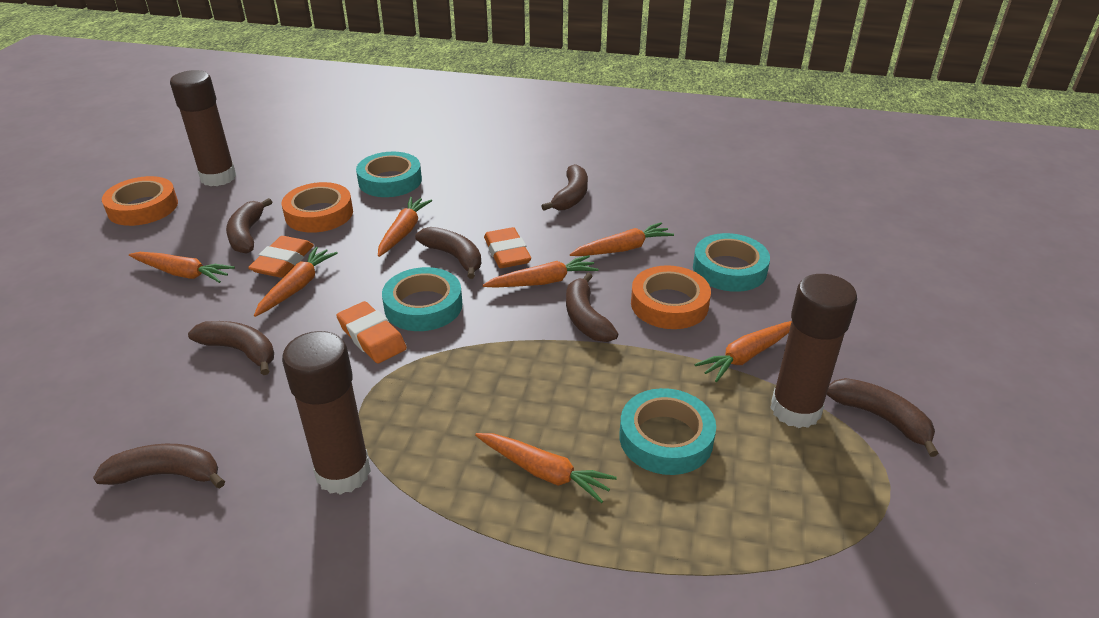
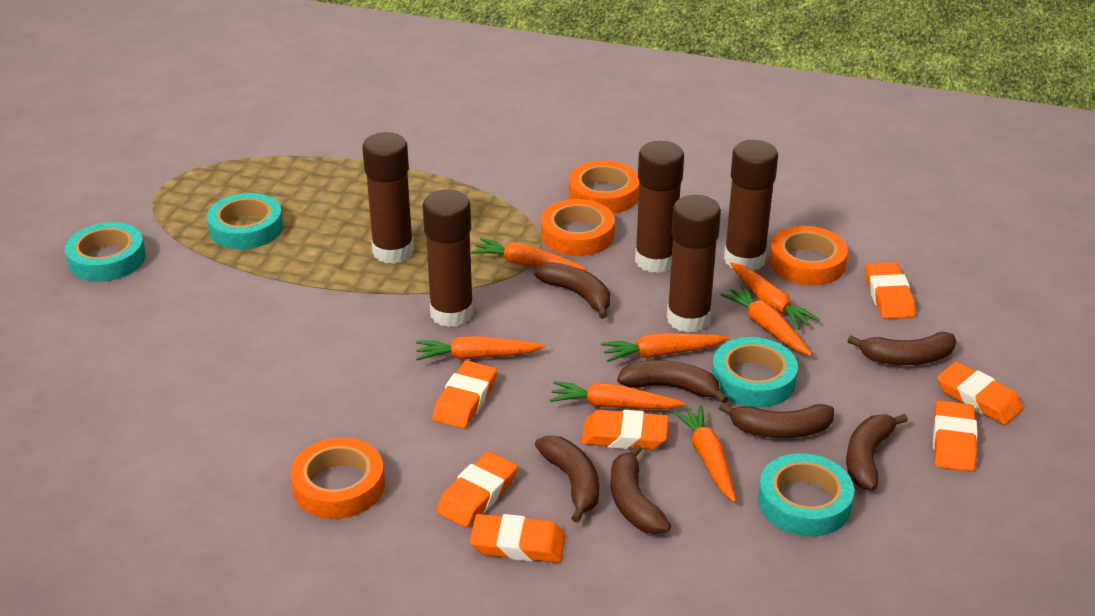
brown glue stick: [170,70,236,186] [282,331,371,495] [770,274,857,428] = 3 -> [362,132,414,264] [422,190,474,327] [635,141,684,273] [667,195,721,333] [724,140,778,271] = 5
orange eraser: [248,236,314,278] [336,301,407,363] [484,227,531,268] = 3 -> [432,361,497,429] [436,451,518,528] [470,514,566,563] [582,410,669,450] [865,263,916,319] [933,400,978,472] [937,362,1024,425] = 7
orange tape: [102,176,178,226] [282,182,353,233] [631,265,711,329] = 3 -> [290,438,385,519] [541,199,615,256] [569,161,639,214] [769,226,848,286] = 4

